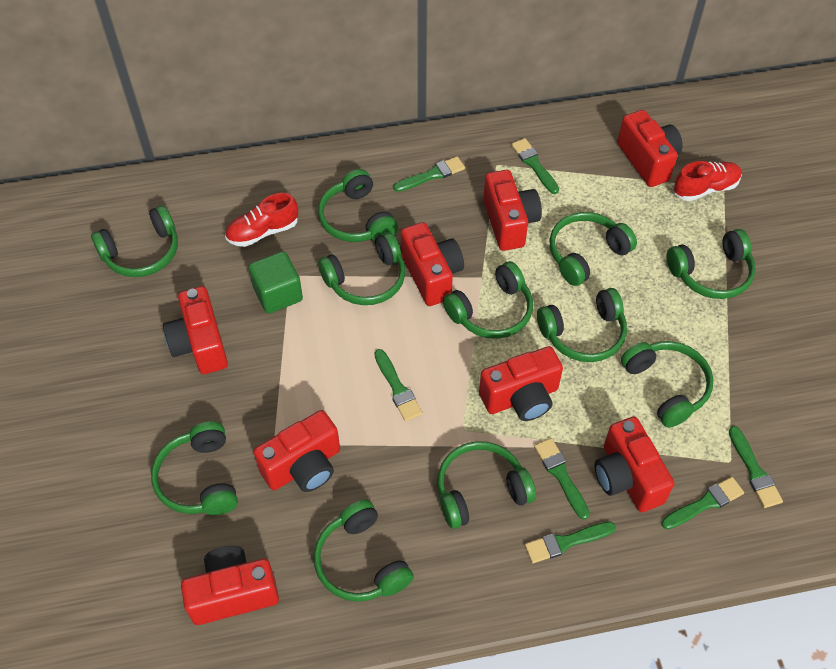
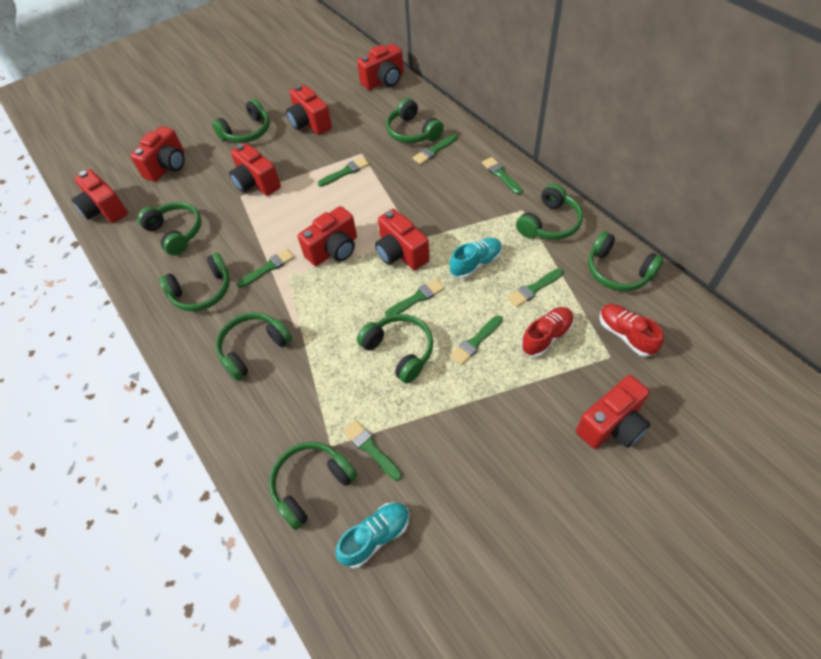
green brush: [374,349,423,421] [393,156,465,192] [511,138,559,194] [525,522,616,563] [534,438,590,520] [661,477,744,530] [729,426,783,508] = 7 -> [237,249,295,288] [317,157,369,187] [343,420,402,481] [385,279,445,317] [413,134,458,165] [450,315,503,366] [482,157,523,195] [507,268,564,307] = 8
green cube: [249,251,303,314] = 1 -> none = 0
green headphones: [91,205,178,277] [151,421,238,515] [314,499,414,602] [318,169,398,242] [318,232,405,305] [437,441,536,529] [443,261,533,339] [537,288,627,362] [549,212,637,286] [621,341,713,428] [667,229,756,299] = 11 -> [137,202,202,255] [159,253,230,311] [212,99,270,143] [215,312,292,381] [269,442,357,530] [357,314,433,384] [386,98,444,143] [516,184,583,240] [588,231,664,291] = 9
turquoise shoe: none = 0 -> [336,502,410,568] [450,238,502,279] = 2

